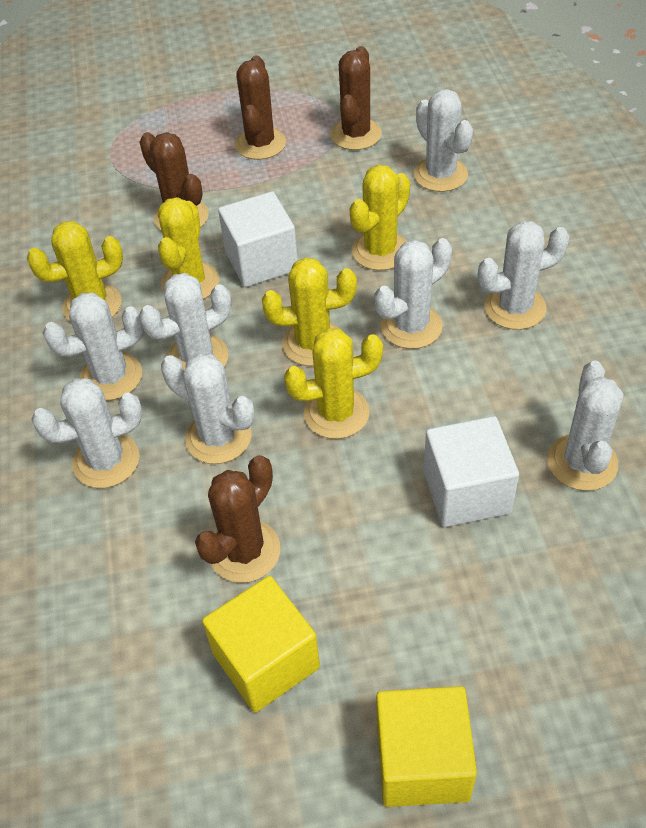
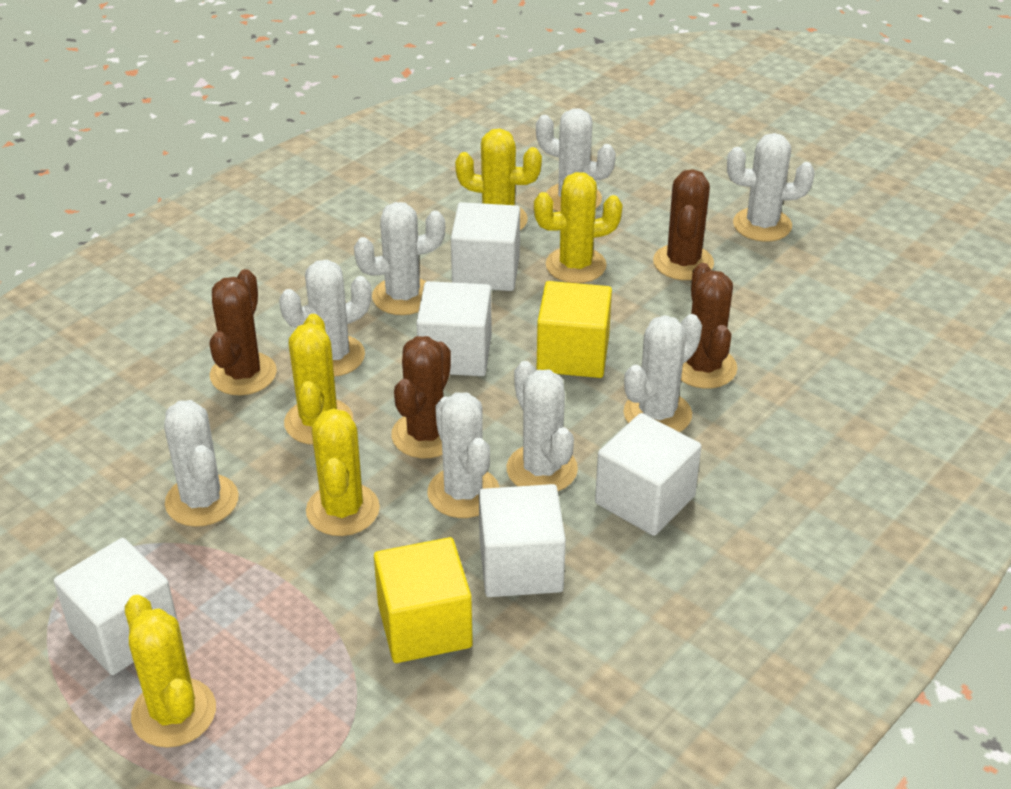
white cube: [218,191,298,287] [424,416,519,527] = 2 -> [54,538,178,675] [416,281,492,376] [451,202,520,291] [479,484,566,597] [595,413,701,536] = 5

